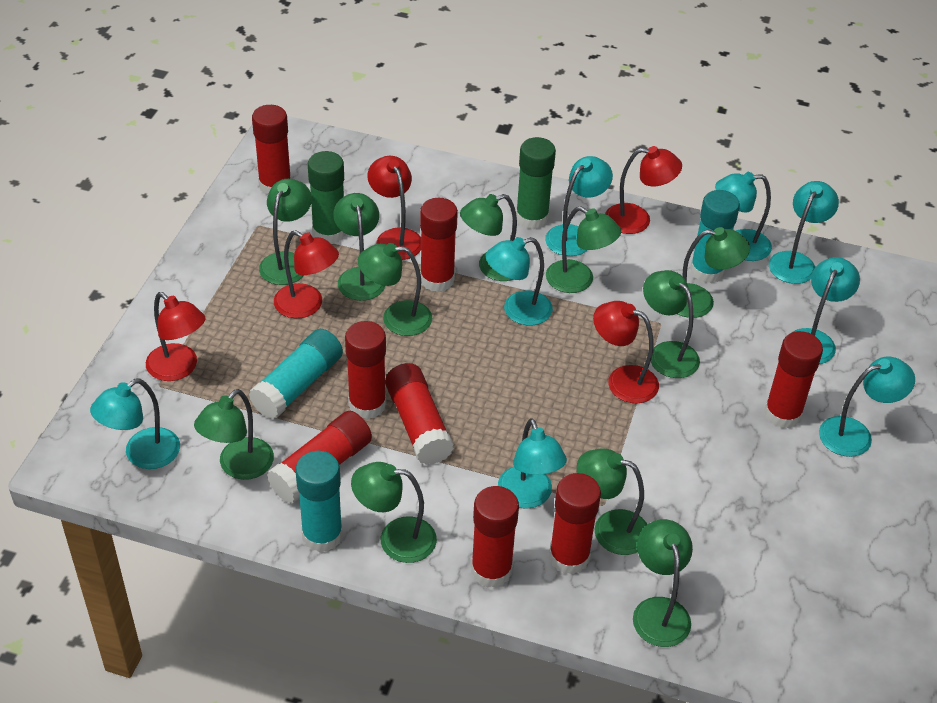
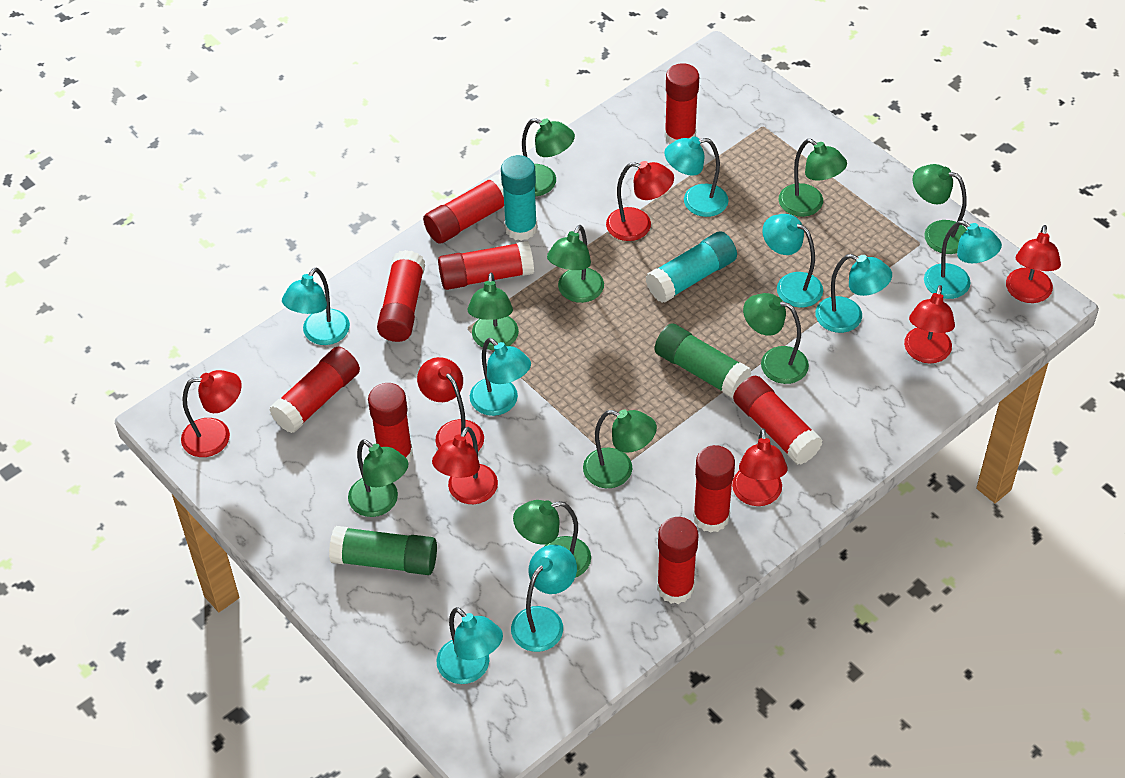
green lamp: [194,389,274,480] [259,179,312,285] [333,193,385,301] [351,462,437,563] [358,243,432,336] [460,194,517,281] [546,206,621,293] [577,448,647,555] [633,519,693,647] [643,270,700,378] [678,227,750,318] = 11 -> [348,439,409,517] [468,273,519,350] [513,500,591,578] [522,118,575,196] [547,225,604,303] [583,410,657,488] [743,293,809,384] [779,139,847,217] [913,164,967,254] = 9
red glue stick: [252,105,291,194] [267,411,372,503] [345,321,386,419] [385,363,454,465] [420,198,458,292] [471,486,519,588] [549,473,601,575] [764,331,823,429] = 8 -> [269,346,360,433] [368,383,413,463] [377,250,425,342] [423,174,504,244] [438,241,534,290] [657,517,698,604] [664,63,699,145] [693,445,735,533] [733,376,823,465] = 9
red lamp: [146,292,206,381] [274,230,339,318] [367,156,421,260] [593,301,659,403] [605,146,682,234] = 5 -> [181,370,242,457] [417,357,484,451] [432,427,498,504] [606,161,674,241] [732,428,788,506] [904,285,955,363] [1006,225,1061,303] = 7
turquoise glue stick: [249,329,343,419] [295,451,343,552] [690,190,740,283] = 3 -> [501,155,537,241] [646,231,737,303] = 2

